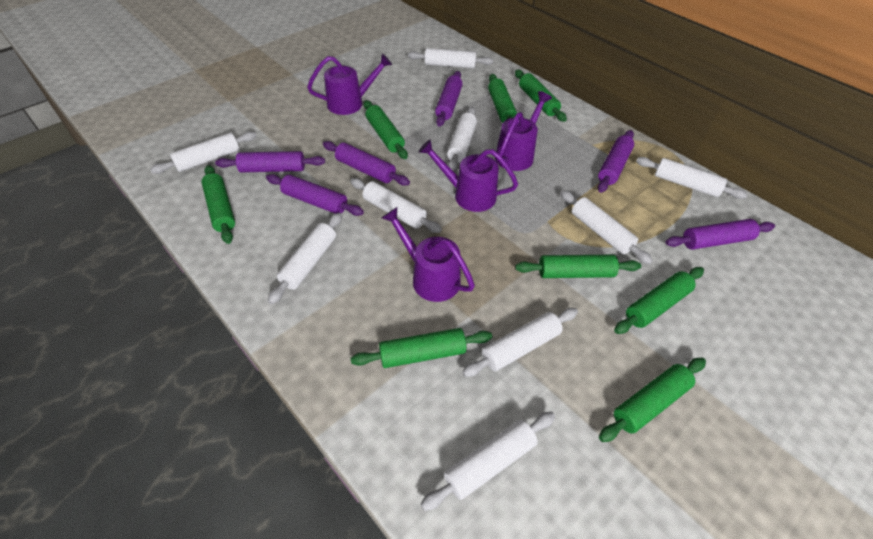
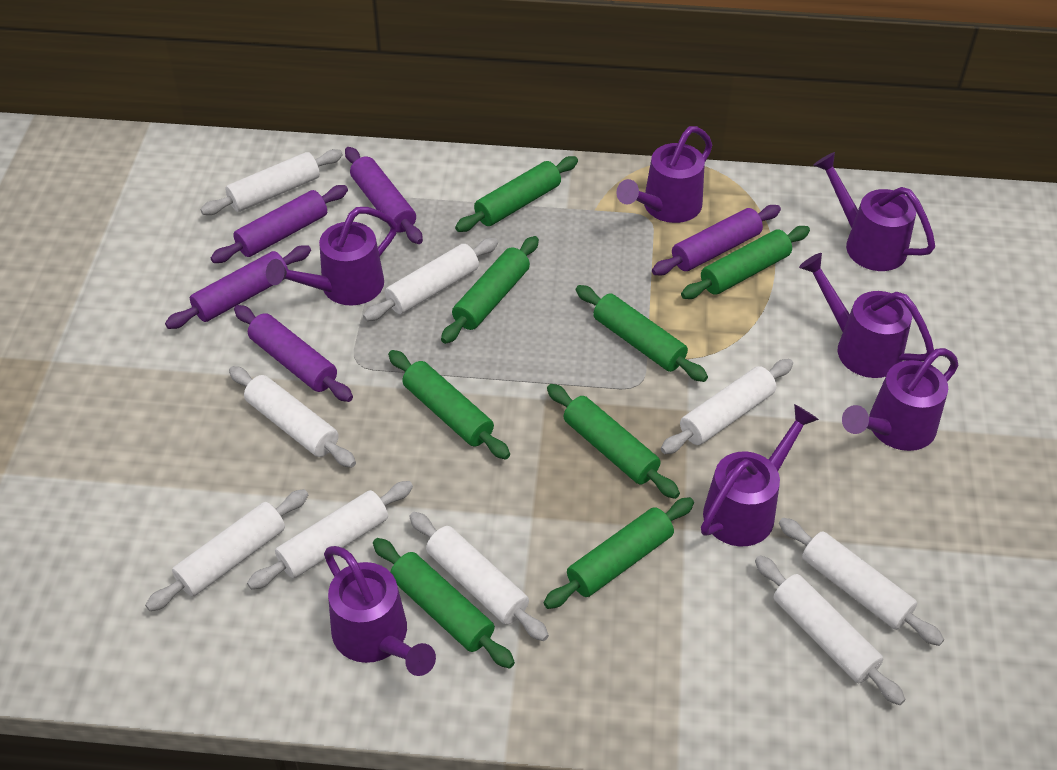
purple rolling pin: [215,151,325,172] [266,174,364,216] [323,141,410,186] [435,71,463,127] [598,130,634,193] [665,219,775,250] = 6 -> [165,245,311,329] [211,185,348,263] [234,305,353,402] [345,147,423,244] [652,205,781,275] = 5
purple watering can: [307,53,392,115] [382,207,475,302] [419,139,518,212] [495,91,552,171] = 4 -> [266,207,397,305] [324,546,436,676] [616,126,712,223] [701,404,819,546] [799,253,934,378] [814,152,935,271] [842,348,958,451] = 7

